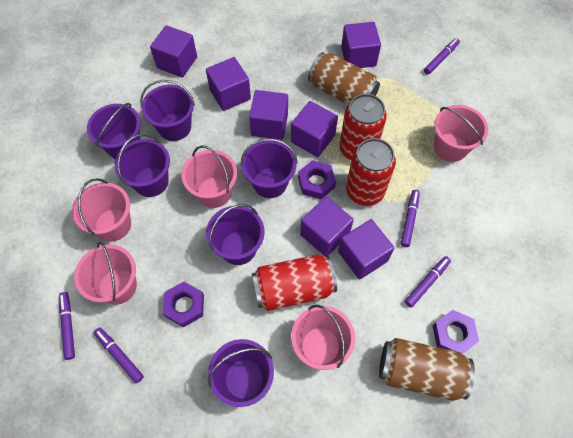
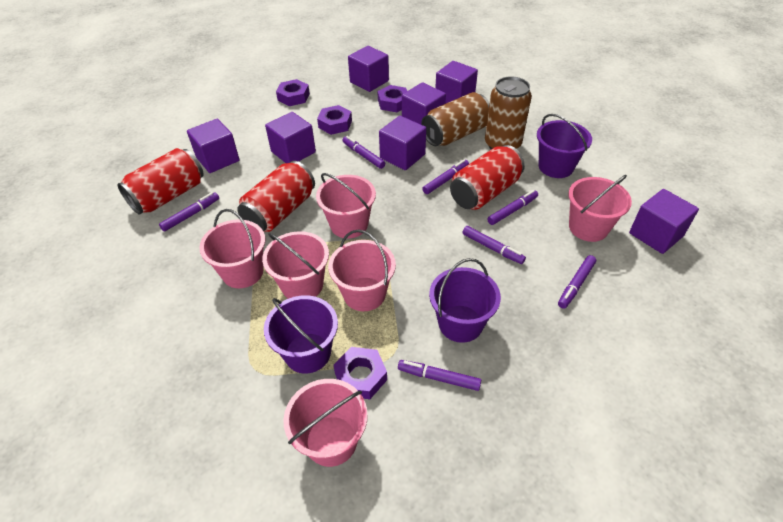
pink bucket: [72,178,131,241] [74,242,137,305] [182,145,237,208] [291,305,355,370] [434,105,488,162] = 5 -> [199,209,265,288] [262,231,329,299] [283,379,368,467] [316,173,376,238] [328,229,396,311] [568,175,632,242] = 6
purple bucket: [87,103,141,159] [114,134,170,197] [140,80,195,141] [206,204,265,265] [208,339,274,407] [241,138,297,198] = 6 -> [264,295,338,374] [429,258,501,343] [537,114,592,178] = 3
purple marker: [59,292,75,360] [94,327,144,383] [401,190,420,247] [405,256,451,308] [424,38,460,74] = 5 -> [159,192,219,232] [342,136,385,169] [398,360,481,391] [422,160,469,194] [462,226,526,264] [487,190,538,225] [558,255,596,309] = 7
purple nut: [163,282,204,327] [298,160,336,199] [432,310,479,354] = 3 -> [276,79,310,106] [317,105,352,135] [333,347,387,399] [377,85,407,112] = 4

